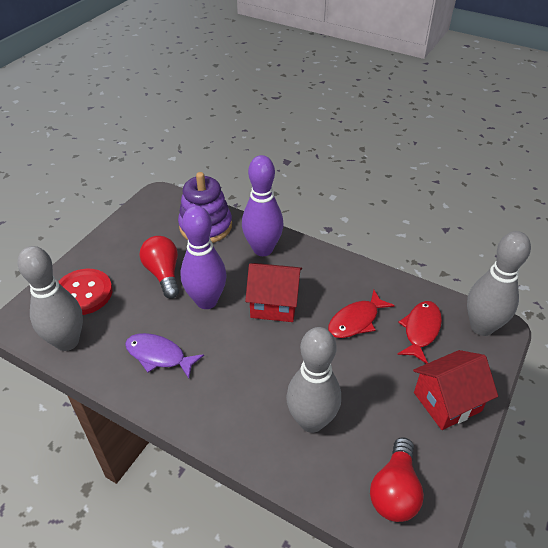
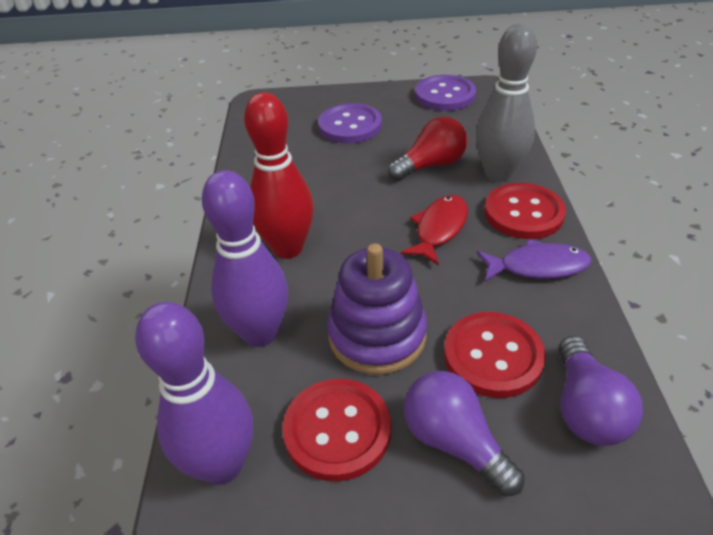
grey bowling pin: [18,246,83,351] [286,327,341,433] [467,231,531,336] = 3 -> [476,24,537,182] = 1
purple button: none = 0 -> [318,103,382,144] [415,75,476,111] = 2
purple light bulb: none = 0 -> [404,371,525,496] [558,336,643,446] = 2
red bowling pin: none = 0 -> [244,92,314,259] = 1
red button: [58,269,113,315] = 1 -> [282,379,391,481] [444,312,546,398] [485,183,566,239] = 3
red fish: [328,290,395,338] [397,301,442,364] = 2 -> [401,195,468,266] = 1
red house: [245,263,302,322] [413,350,498,430] = 2 -> none = 0
red light bulb: [140,236,179,299] [370,437,424,522] = 2 -> [388,117,467,181] = 1

